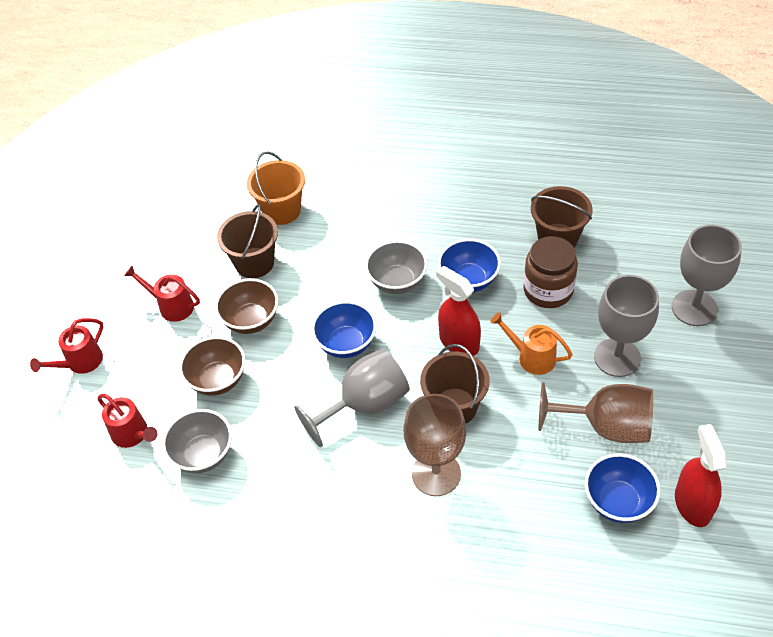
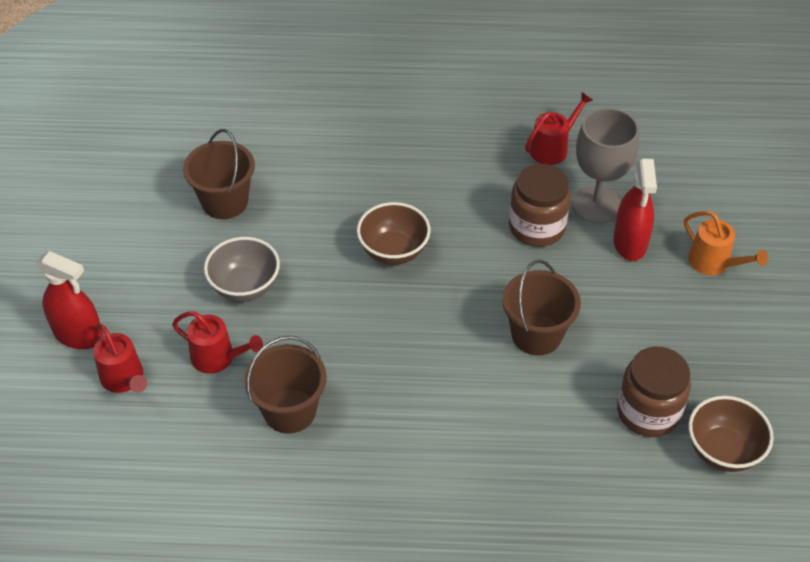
blue bowl: [311,301,377,358] [438,239,501,292] [585,453,661,523] = 3 -> none = 0
brown goblet: [403,394,466,496] [539,382,653,443] = 2 -> none = 0
brown jar: [523,236,578,308] = 1 -> [509,164,571,247] [617,347,691,437] = 2
grey bowl: [162,409,232,473] [365,240,428,294] = 2 -> [204,237,280,302] = 1
grey goblet: [294,349,410,447] [594,275,659,377] [672,225,742,326] = 3 -> [572,108,639,224] = 1
orange bucket: [247,151,305,225] = 1 -> none = 0

